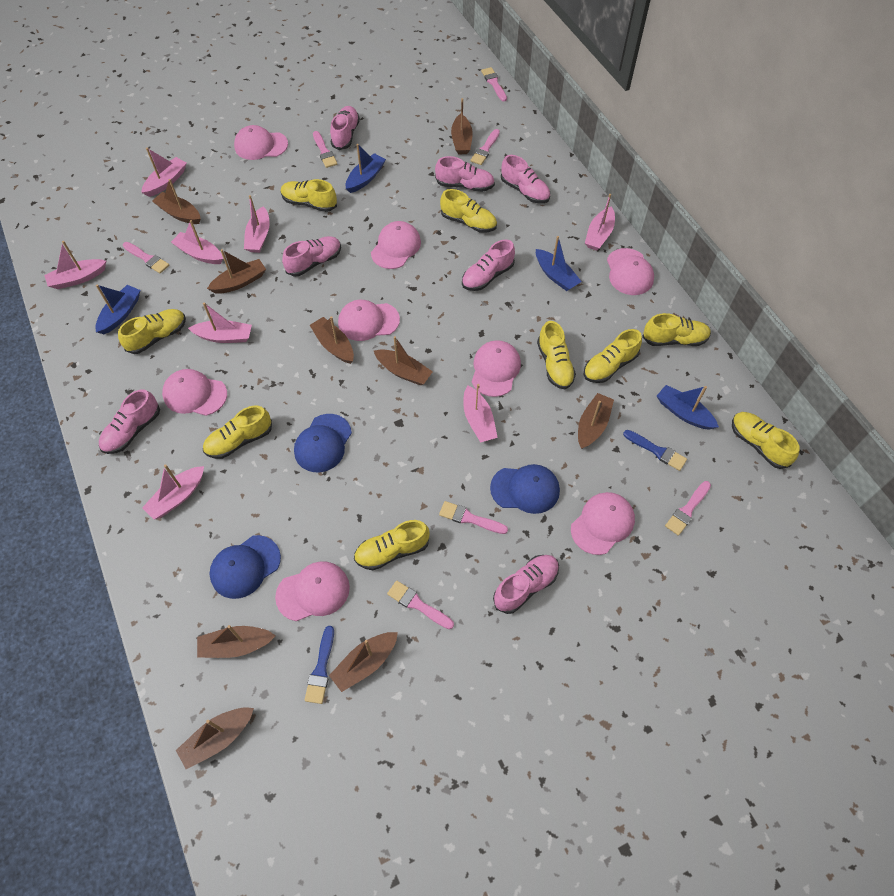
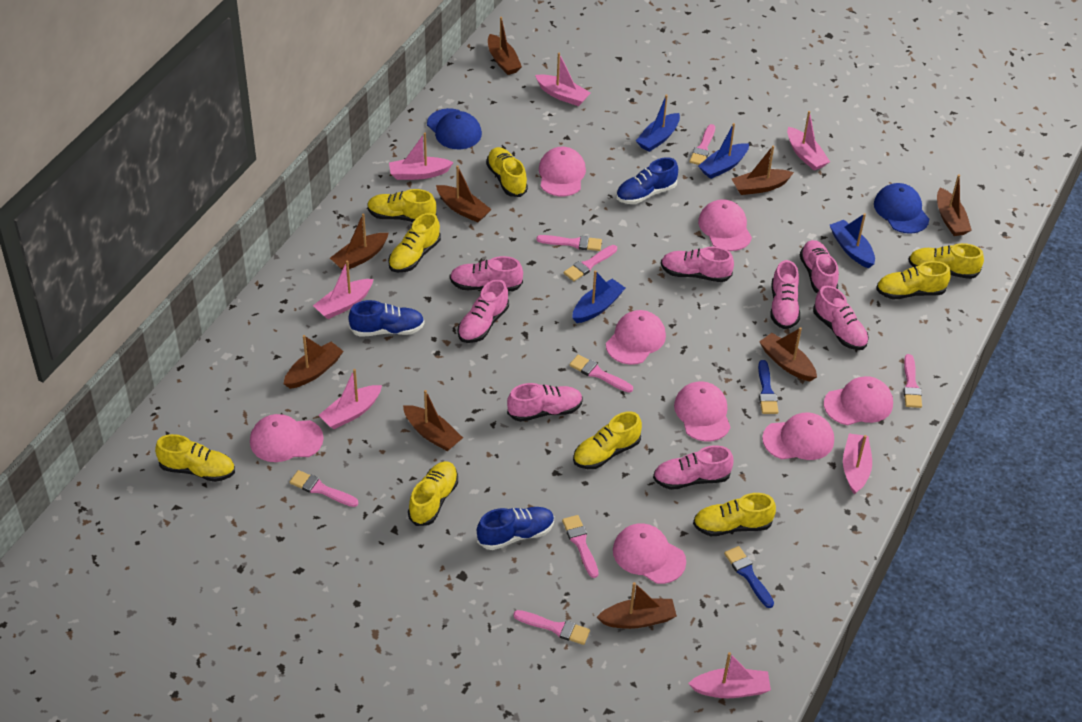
blue cap: [210,535,281,599] [294,414,352,472] [490,464,560,514] = 3 -> [427,108,482,149] [874,183,929,234] = 2
blue shoe: none = 0 -> [348,300,425,337] [477,507,554,550] [616,157,678,204] = 3
pink boat: [44,241,106,289] [141,148,187,197] [142,464,204,519] [171,220,223,264] [188,302,252,343] [244,195,270,253] [463,384,498,443] [585,194,615,251] = 8 -> [313,260,374,319] [318,369,382,429] [389,133,454,180] [535,53,591,106] [688,652,771,698] [787,111,830,170] [843,434,872,495] = 7
pink brush: [123,242,169,273] [313,131,337,168] [387,580,454,629] [439,501,508,534] [470,129,500,165] [481,67,507,101] [665,481,711,536] = 7 -> [290,470,358,507] [513,610,590,645] [536,235,602,251] [562,515,599,578] [564,245,617,281] [569,355,633,393] [689,124,715,165] [903,354,922,408] = 8
pink shoe: [99,389,160,454] [282,236,341,276] [330,106,360,150] [435,156,495,192] [462,239,515,291] [493,555,559,614] [501,155,550,203] = 7 -> [450,256,523,291] [458,279,509,343] [507,383,583,422] [653,445,733,490] [661,246,734,282] [770,260,800,329] [800,240,839,293] [813,286,869,350] = 8

